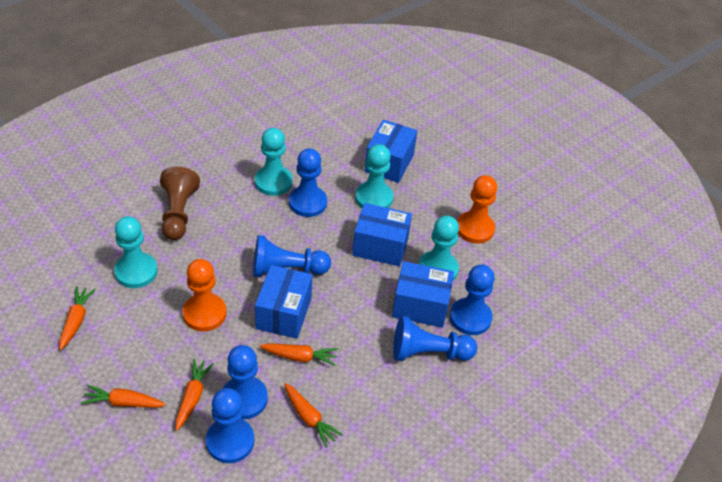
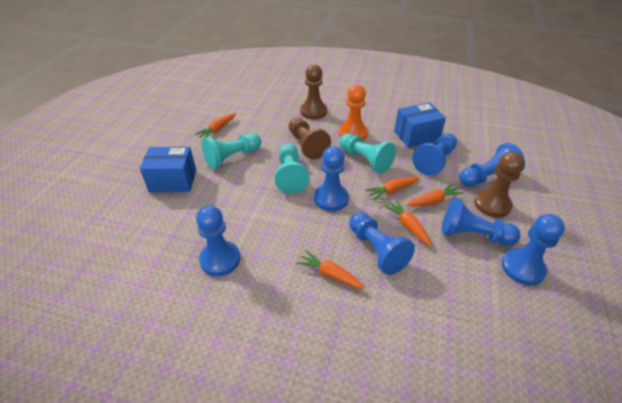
blue box: [255,265,312,339] [352,203,412,266] [365,120,417,183] [392,261,454,328] = 4 -> [140,147,196,192] [394,102,446,148] = 2
blue pawn: [206,388,254,463] [223,345,268,419] [253,235,331,277] [289,148,327,217] [393,316,477,361] [450,265,495,335] = 6 -> [196,205,240,276] [314,146,349,211] [349,212,415,275] [412,133,457,176] [442,198,520,246] [459,143,525,187] [502,214,565,285] = 7
brown pawn: [160,167,200,240] = 1 -> [289,118,331,160] [300,64,327,119] [474,152,524,218] = 3
orange pawn: [183,259,226,331] [457,175,497,243] = 2 -> [339,85,368,141] = 1
turquoise pawn: [114,216,158,288] [255,128,293,196] [355,144,393,208] [418,216,459,281] = 4 -> [202,133,261,169] [275,144,310,194] [339,133,396,174] = 3

